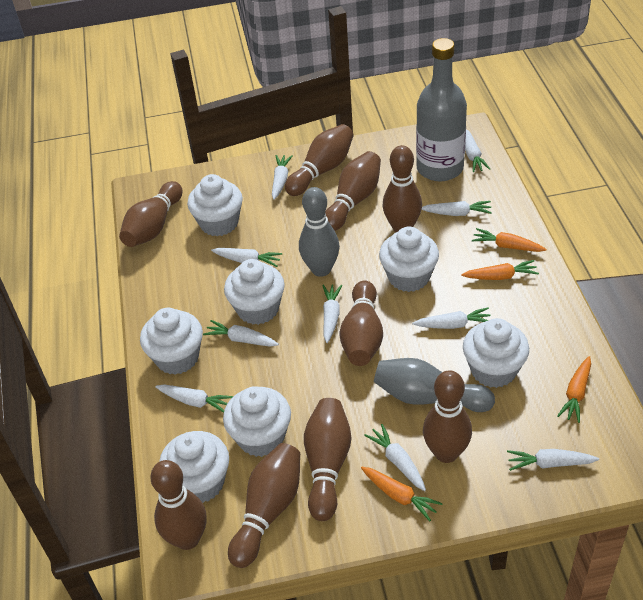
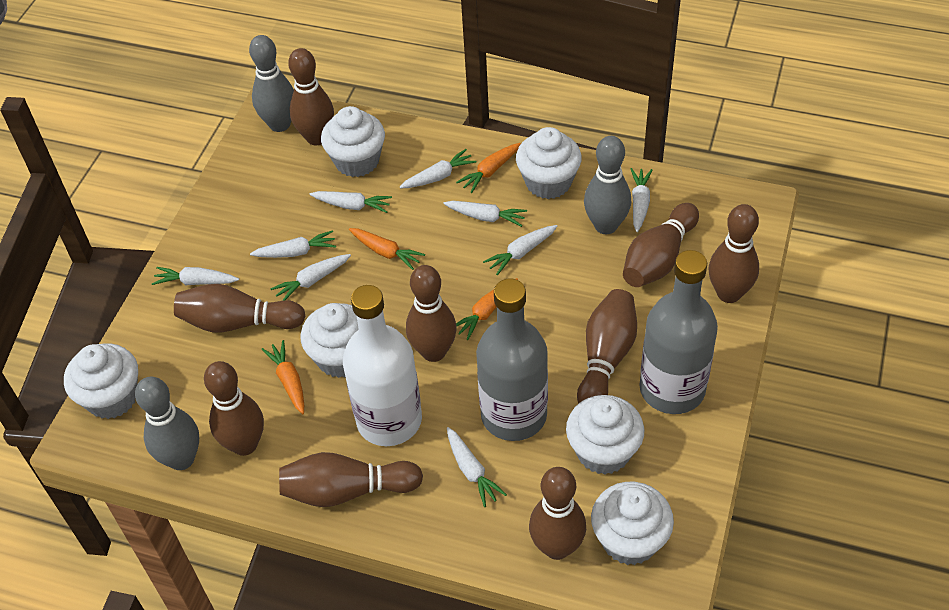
grey bottle: [416,38,467,182] = 1 -> [476,278,548,441] [639,250,718,414] = 2
grey bowling pin: [299,187,340,277] [374,358,495,412] = 2 -> [135,377,199,470] [249,35,294,132] [584,136,631,234] = 3
white bottle: none = 0 -> [343,285,422,446] = 1
white carrot: [155,384,234,413] [203,320,279,347] [211,248,282,267] [272,155,293,200] [322,285,342,343] [364,424,426,491] [412,308,491,329] [422,201,492,216] [465,129,490,172] [507,449,599,471] = 10 -> [152,267,239,285] [250,230,336,258] [270,254,351,301] [310,191,392,213] [400,149,476,188] [443,201,527,227] [447,427,507,507] [483,225,557,275] [631,168,652,232] = 9
white cupcake: [140,308,203,375] [159,431,229,503] [187,174,243,236] [223,386,291,457] [224,259,285,325] [379,226,439,292] [463,318,529,388] = 7 -> [64,344,138,419] [300,303,359,378] [321,106,385,177] [516,127,582,199] [566,395,644,475] [591,482,674,565] = 6

